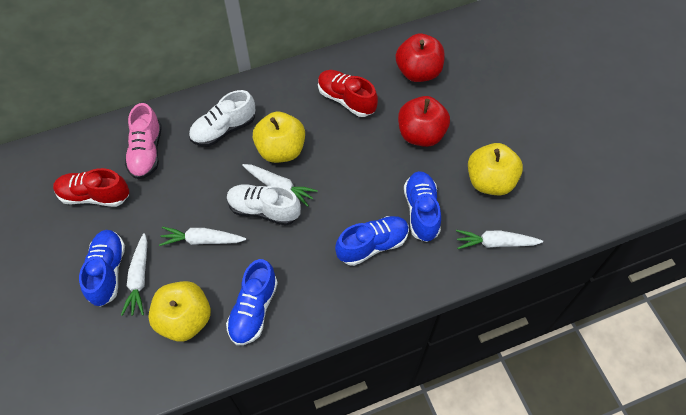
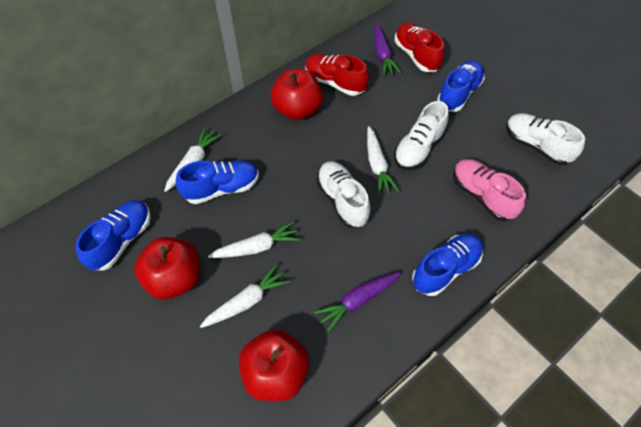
purple carrot: none = 0 -> [314,272,401,332] [374,24,401,76] = 2
red apple: [396,33,445,82] [398,96,450,147] = 2 -> [134,237,200,300] [239,329,309,401] [271,69,323,120] = 3
white shoe: [189,90,255,146] [227,184,301,226] = 2 -> [316,161,371,228] [394,101,449,170] [506,113,585,165] = 3
yellow apple: [148,281,211,342] [253,112,305,163] [468,143,523,196] = 3 -> none = 0

